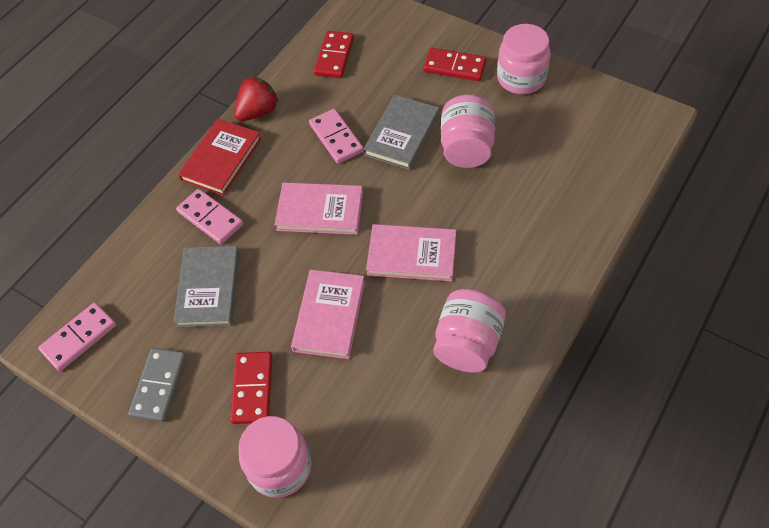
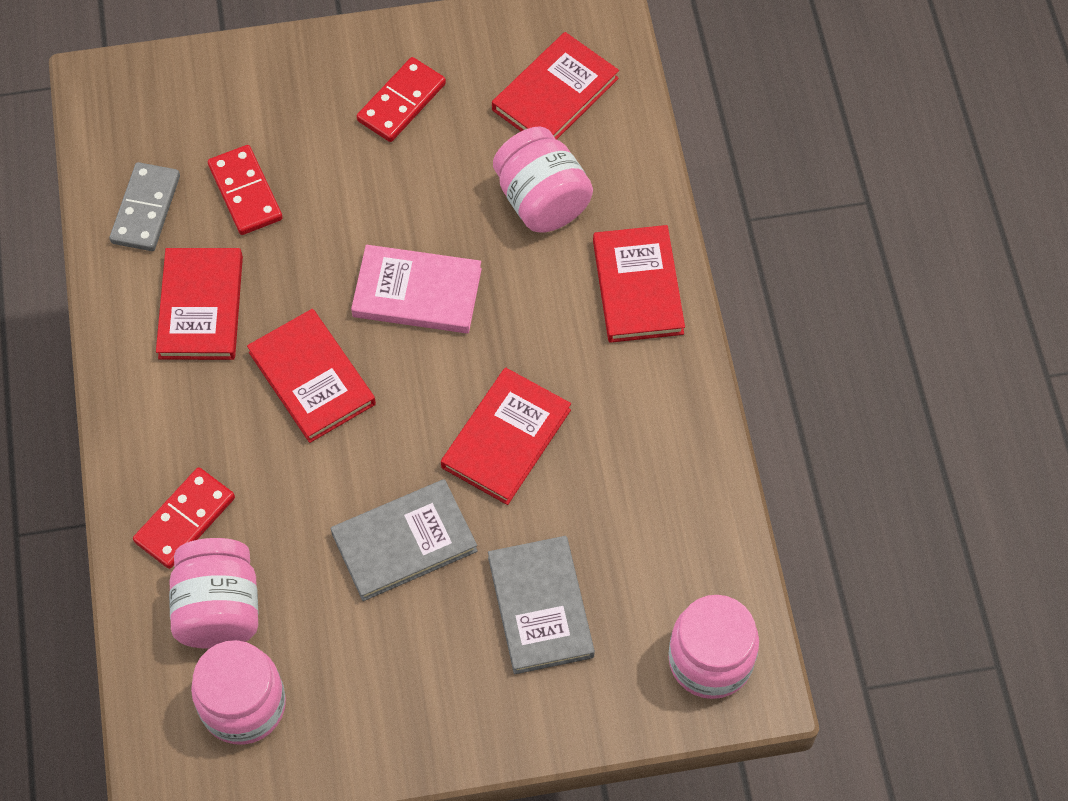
pink book: [274,182,363,235] [291,270,365,359] [366,224,456,282] = 3 -> [351,245,482,333] = 1
pink domino: [38,302,116,371] [176,189,243,244] [309,109,364,164] = 3 -> none = 0
red book: [178,119,261,196] = 1 -> [156,248,243,360] [247,309,376,443] [441,367,571,505] [492,32,619,140] [593,225,685,343] = 5
red strawberry: [234,76,279,121] = 1 -> none = 0

